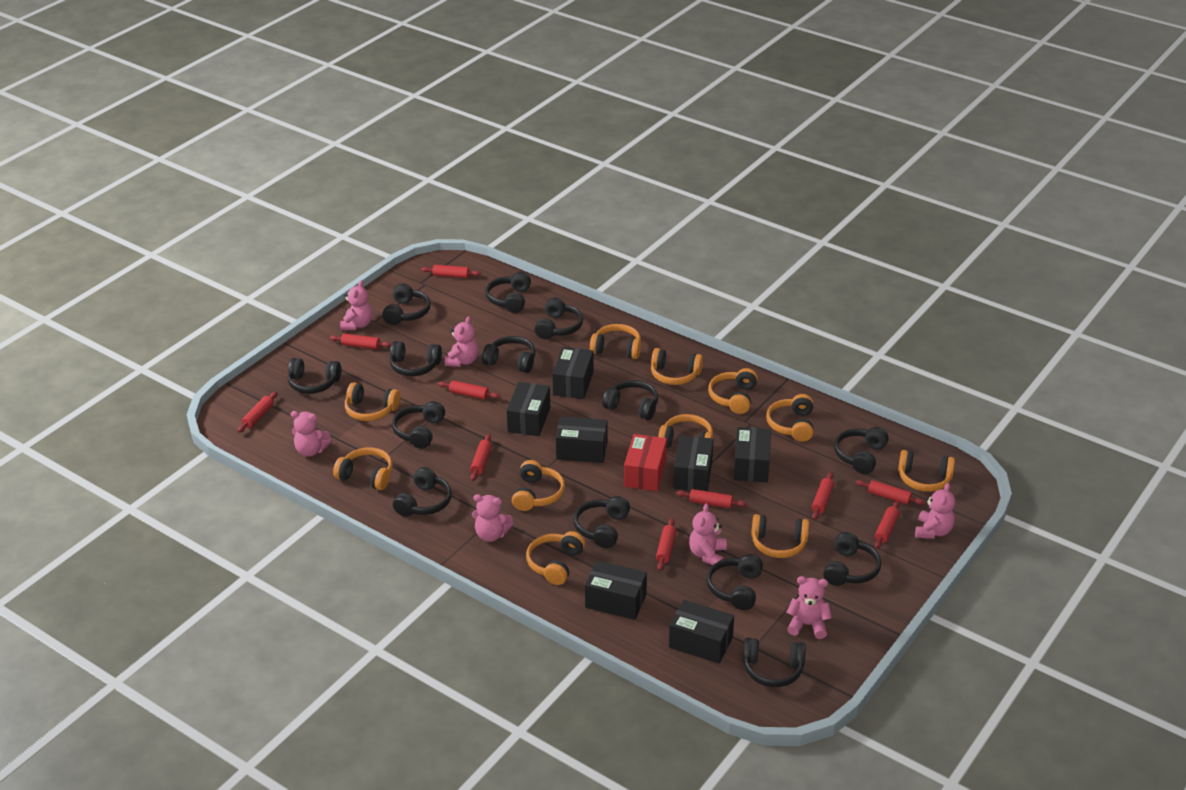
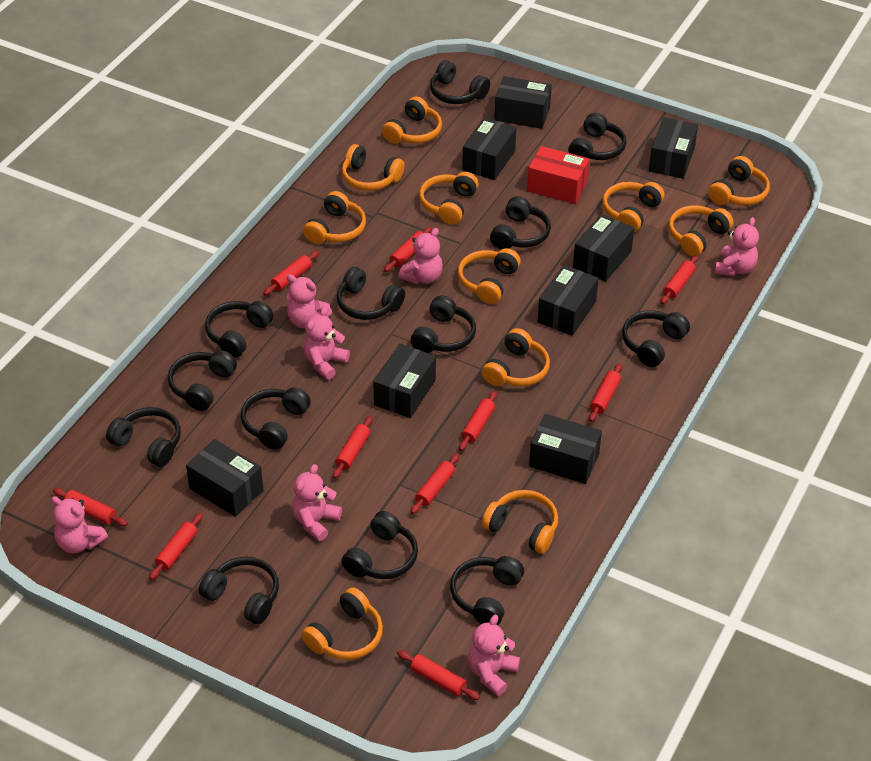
black box: [507,382,550,436] [552,347,594,399] [556,416,608,463] [585,560,647,620] [669,600,734,664] [673,435,714,491] [734,427,771,482] = 7 -> [186,439,263,517] [373,344,436,418] [462,118,516,180] [494,76,552,129] [529,414,602,484] [537,265,599,336] [573,214,634,282] [649,117,698,179] = 8
black headphones: [288,358,341,394] [382,283,431,325] [390,341,442,376] [392,401,445,449] [393,467,452,517] [482,336,535,373] [485,272,531,313] [535,297,583,339] [574,496,630,548] [602,380,658,420] [707,554,763,610] [743,637,806,687] [823,532,881,586] [834,427,889,474] = 14 -> [106,407,181,467] [168,350,237,411] [199,557,279,624] [205,301,273,358] [241,387,311,450] [337,267,405,320] [341,511,418,579] [411,295,476,353] [430,60,490,104] [450,556,524,625] [490,196,551,249] [568,113,626,160] [622,310,690,367] = 13

